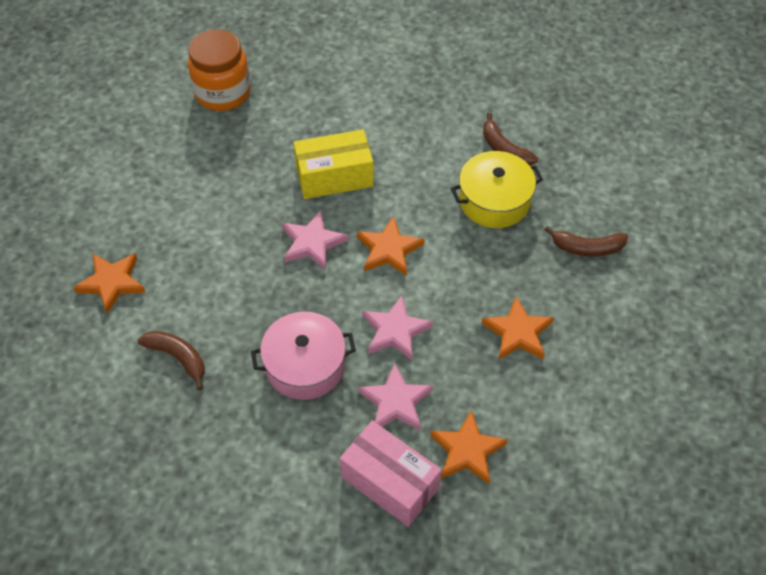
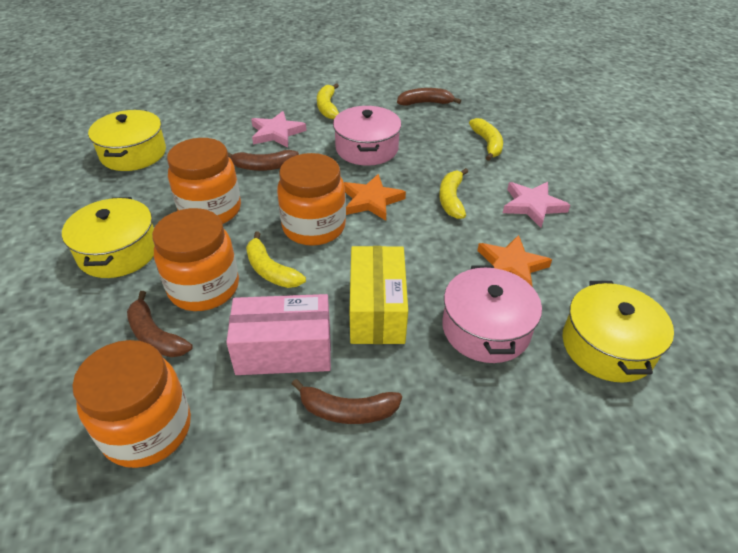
brown banana: [138,331,205,390] [483,113,538,166] [545,226,628,256] = 3 -> [127,291,193,357] [228,150,299,171] [292,379,402,424] [397,88,461,106] = 4
orange jar: [188,29,251,111] = 1 -> [72,340,191,468] [152,208,239,311] [167,138,241,224] [277,153,346,246] = 4
orange star: [73,253,145,314] [357,216,425,276] [430,410,508,484] [482,296,554,360] = 4 -> [344,174,406,221] [477,235,552,286] = 2
pink pot: [251,312,356,400] = 1 -> [333,106,401,166] [442,265,542,363] = 2
pink star: [282,210,348,270] [358,363,433,431] [362,295,433,360] = 3 -> [251,111,306,147] [503,182,570,228] = 2
yellow banana: none = 0 -> [246,232,306,288] [317,83,339,119] [439,168,468,219] [469,118,503,161] = 4
yellow pot: [451,151,543,228] = 1 -> [62,197,155,278] [88,110,166,171] [562,281,674,383] = 3

